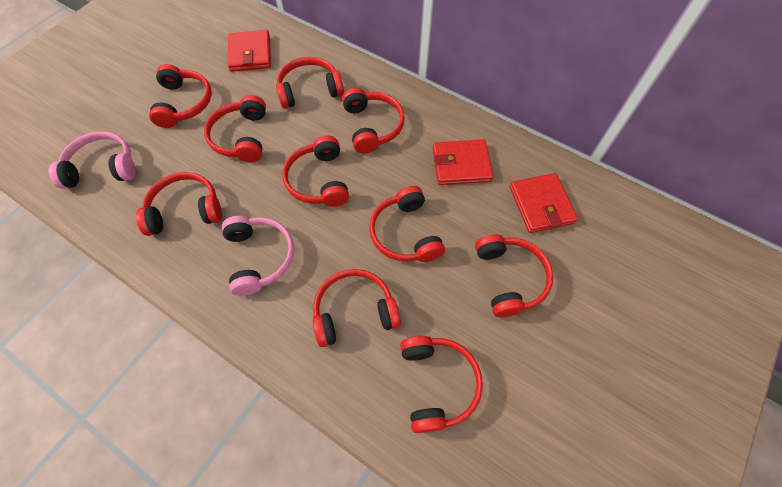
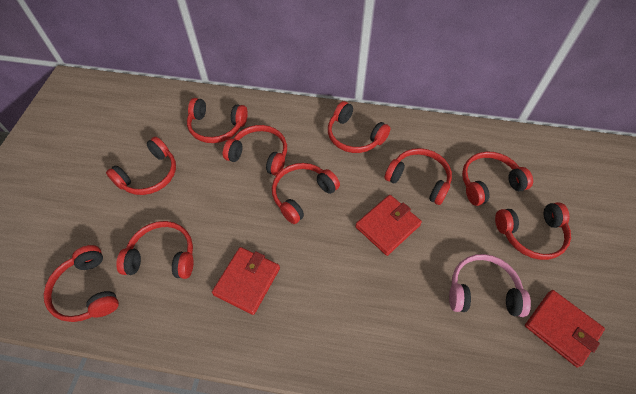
pink headphones: [49,131,136,189] [222,216,294,296] = 2 -> [449,254,531,317] = 1

